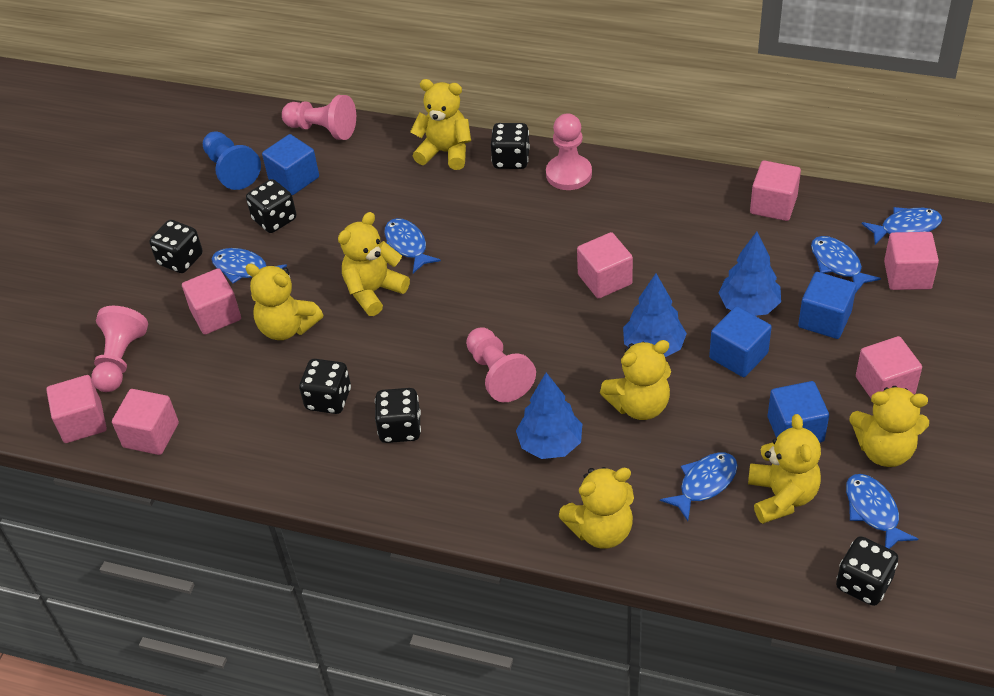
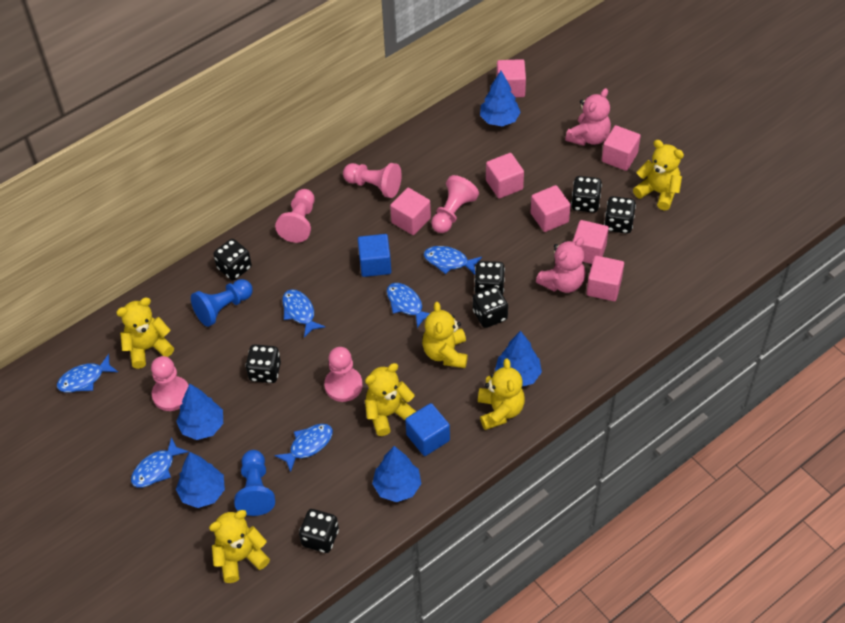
black dice: [149,220,203,273] [246,179,296,233] [299,359,351,414] [375,388,421,443] [491,123,530,169] [836,536,898,606] = 6 -> [213,239,252,280] [246,345,281,383] [299,509,339,553] [473,286,508,328] [474,261,505,295] [571,176,602,213] [604,196,636,234] = 7
blue cube: [262,134,319,195] [709,306,772,377] [768,381,829,442] [798,272,856,339] = 4 -> [358,234,391,277] [405,403,450,456] = 2
blue pawn: [203,131,261,190] = 1 -> [191,279,253,327] [234,450,275,516] = 2
blue tree: [516,373,582,459] [623,274,687,357] [718,232,781,316] = 3 -> [176,384,223,440] [176,452,225,508] [372,446,421,502] [480,71,521,126] [495,331,542,387] = 5
pink pawn: [91,306,148,392] [282,95,356,140] [466,327,536,402] [546,113,592,190] = 4 -> [151,356,189,411] [275,189,315,243] [324,347,363,402] [343,163,402,198] [431,175,479,233] = 5
pink teddy bear: none = 0 -> [536,237,585,293] [565,88,611,146] = 2
yellow teddy bear: [245,263,323,340] [338,212,410,316] [410,79,471,170] [558,467,634,549] [600,340,671,420] [748,414,821,524] [849,386,929,467] = 7 -> [116,297,174,369] [209,510,270,583] [365,363,416,436] [422,302,468,368] [478,358,525,430] [633,140,684,211] = 6

